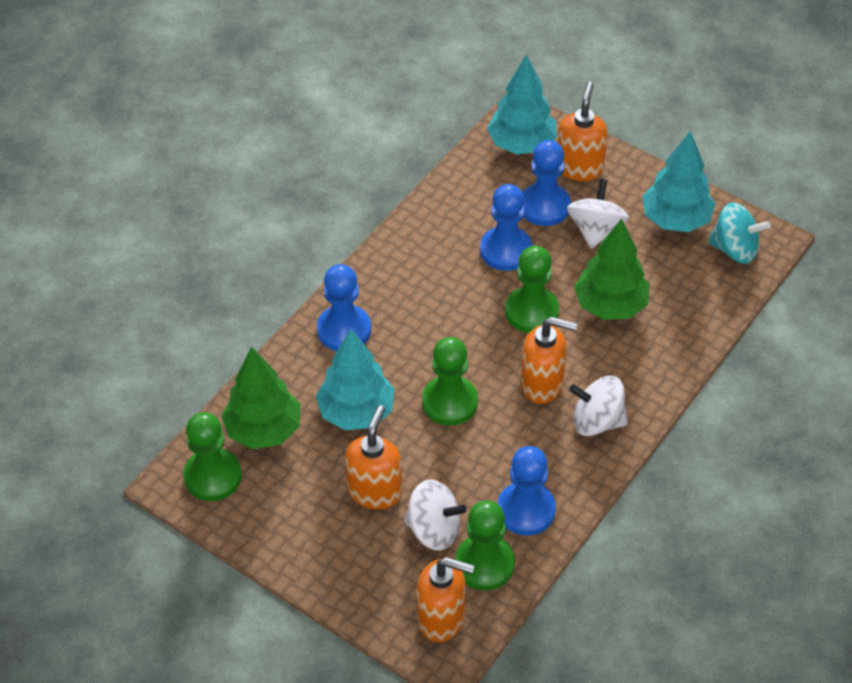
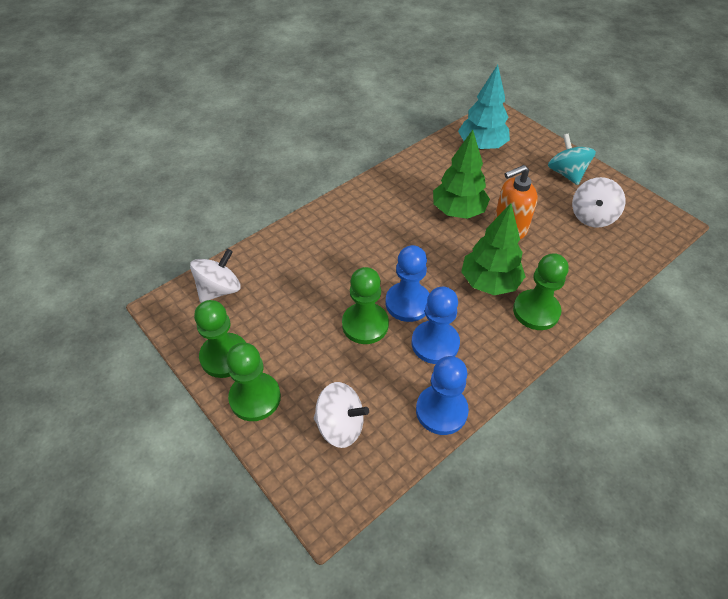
blue pawn: [317,264,371,351] [480,184,533,271] [497,446,556,536] [522,140,571,226] = 4 -> [386,245,430,322] [412,287,460,364] [416,356,469,435] = 3
orange soap dispenser: [345,405,402,509] [417,557,475,642] [521,317,577,404] [558,82,608,181] = 4 -> [494,165,538,239] = 1
turquoise tree: [316,329,395,430] [487,54,557,154] [642,131,715,232] = 3 -> [458,65,510,150] = 1

